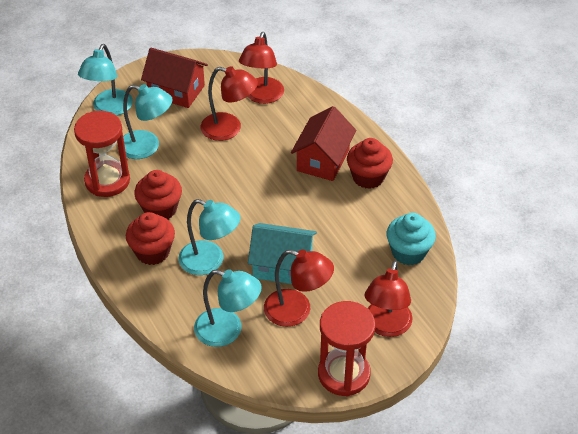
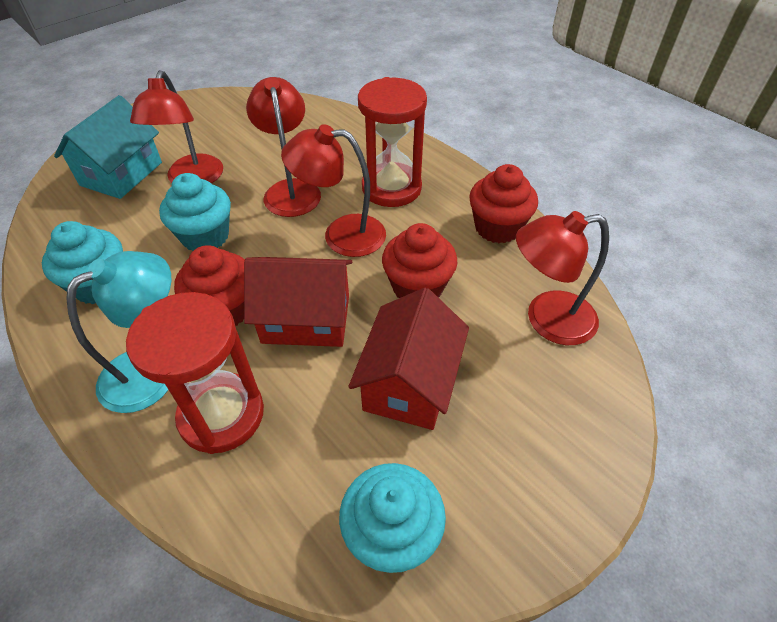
turquoise cupcake: [386,213,436,265] = 1 -> [42,221,123,304] [159,173,231,251] [339,463,446,573] = 3
turquoise lamp: [78,44,133,116] [123,84,173,159] [178,199,241,275] [194,269,262,347] = 4 -> [66,251,171,413] = 1

